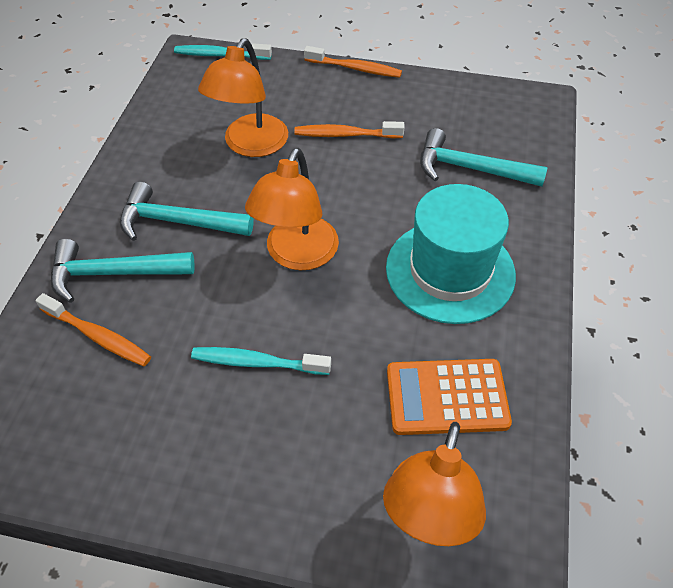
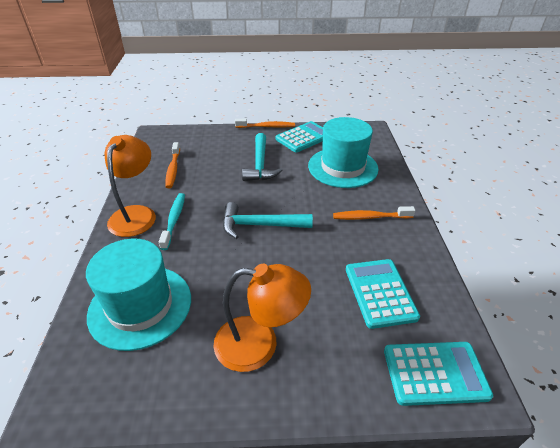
orange calculator: [387,359,512,435] = 1 -> none = 0
orange lamp: [198,38,288,157] [245,148,339,271] [383,422,486,546] = 3 -> [105,135,156,237] [214,264,311,372] = 2
turquoise calculator: none = 0 -> [275,121,323,152] [346,259,420,329] [384,342,493,406] = 3
turquoise hammer: [51,239,195,303] [120,182,254,241] [420,128,547,187] = 3 -> [223,202,313,239] [242,133,283,181] = 2
turquoise hat: [386,184,516,324] = 1 -> [86,239,191,351] [308,117,379,188] = 2
turquoise toothbrush: [174,44,272,60] [191,347,331,375] = 2 -> [159,193,185,250] = 1

